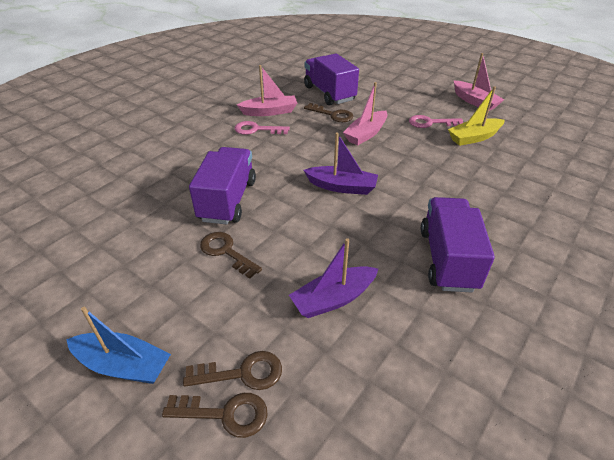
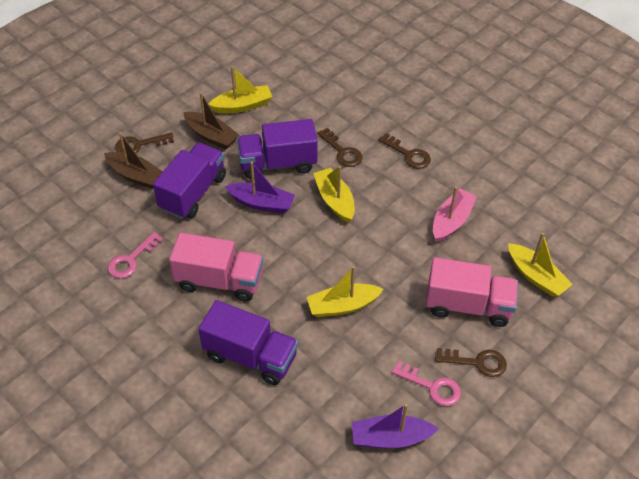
blue boat: [66,307,171,384] = 1 -> none = 0
brown boat: none = 0 -> [104,132,163,189] [183,92,239,149] = 2
pink boat: [237,65,297,116] [343,82,388,145] [453,53,504,111] = 3 -> [433,187,477,242] = 1
pink truck: none = 0 -> [169,233,263,302] [426,257,518,327] = 2
yellow boat: [448,86,505,146] = 1 -> [208,66,272,113] [307,266,383,317] [313,166,355,223] [508,233,573,297] = 4

